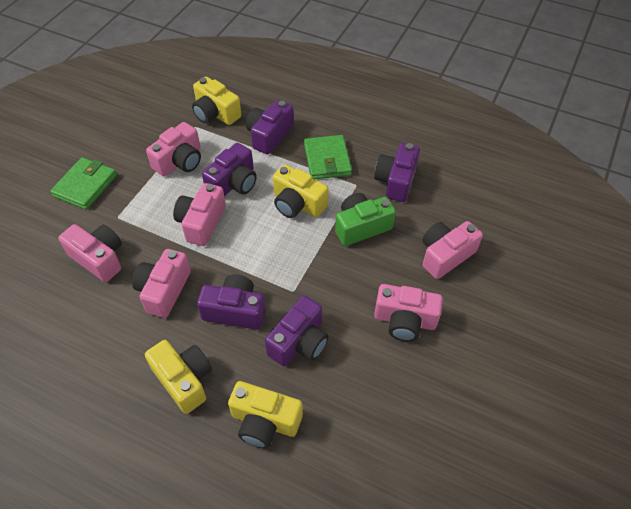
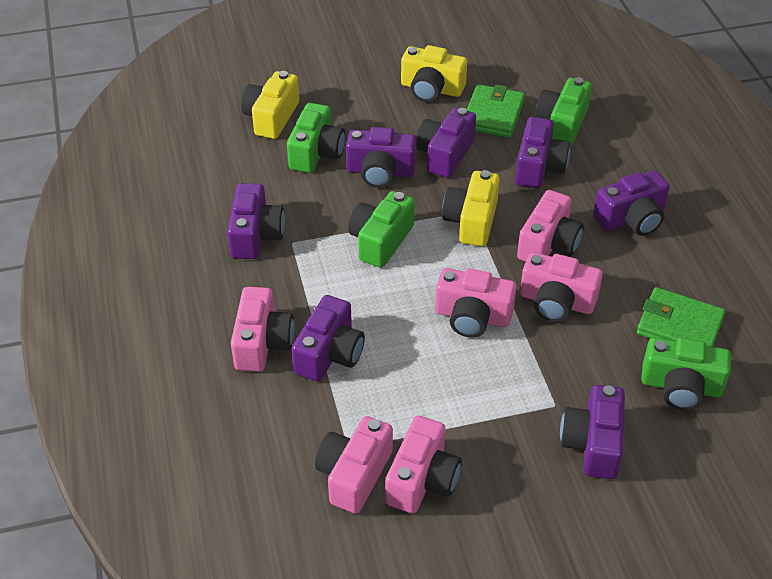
green camera: [335,193,396,246] = 1 -> [287,103,346,173] [348,191,415,268] [535,77,592,145] [641,337,731,410] = 4
purple camera: [197,274,266,330] [202,143,257,196] [246,100,294,154] [265,296,329,366] [374,143,420,202] = 5 -> [227,183,285,259] [291,295,365,381] [346,127,417,188] [416,108,476,178] [515,117,570,188] [560,385,625,479] [593,170,670,236] = 7
yellow camera: [145,340,212,414] [192,77,241,125] [228,381,303,449] [273,164,329,218] = 4 -> [241,71,299,139] [401,45,467,102] [442,170,500,246] = 3

